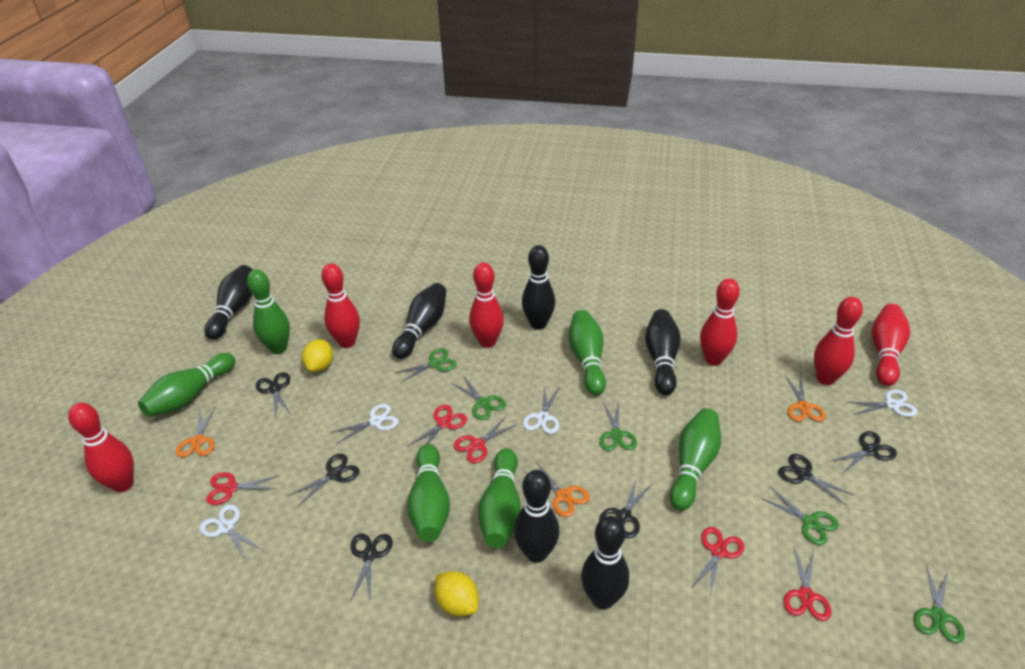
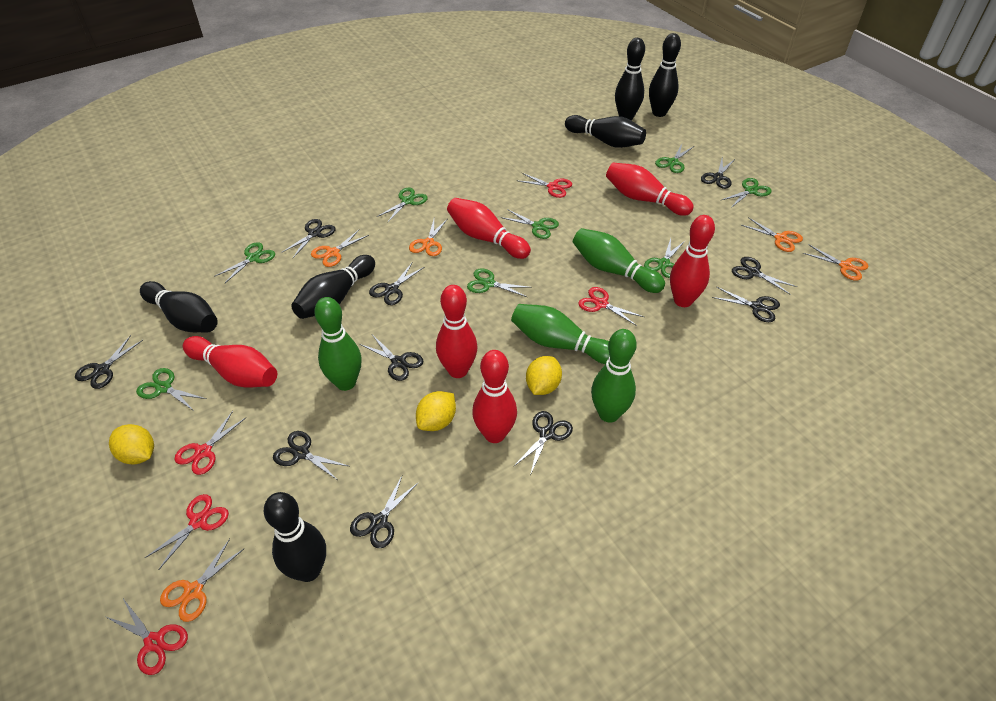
black scissors: [255,372,291,417] [288,454,360,506] [350,534,393,602] [599,479,653,538] [778,454,854,506] [829,431,897,474] = 6 -> [75,335,143,389] [273,431,348,480] [281,219,336,258] [350,474,419,548] [360,335,424,381] [369,262,424,305] [513,411,573,475] [701,159,735,189] [712,287,780,322] [732,257,797,295] = 10
green bowling pin: [138,353,235,417] [247,270,290,354] [407,444,450,542] [478,448,521,548] [568,310,606,395] [670,408,721,511] = 6 -> [314,297,362,391] [511,304,610,364] [573,228,665,293] [591,329,637,423] = 4
green scissors: [394,348,457,383] [451,375,506,420] [599,401,637,451] [761,487,839,545] [914,565,965,643] = 5 -> [136,368,207,411] [214,242,275,284] [377,188,428,223] [467,269,532,297] [500,209,559,239] [644,238,685,278] [655,144,694,173] [720,178,771,208] = 8
orange scissors: [176,407,215,457] [525,463,590,517] [785,375,826,422] = 3 -> [160,539,245,622] [311,230,369,267] [409,219,447,256] [742,217,803,252] [803,245,869,281] = 5
white scissors: [199,504,263,560] [331,404,399,444] [523,385,559,434] [847,390,918,417] = 4 -> none = 0
yellow lemon: [302,339,333,372] [434,571,479,616] = 2 -> [109,424,154,465] [416,391,456,431] [526,356,562,395] = 3

